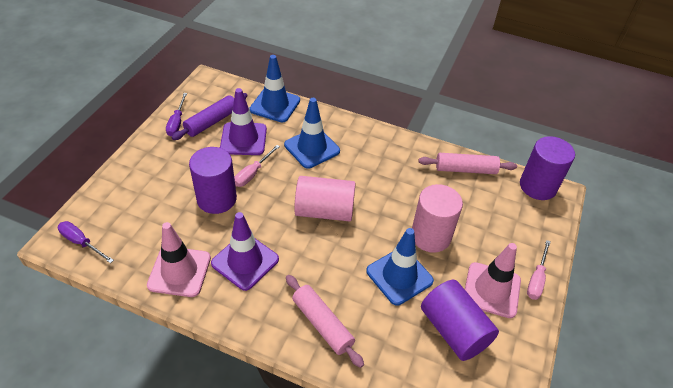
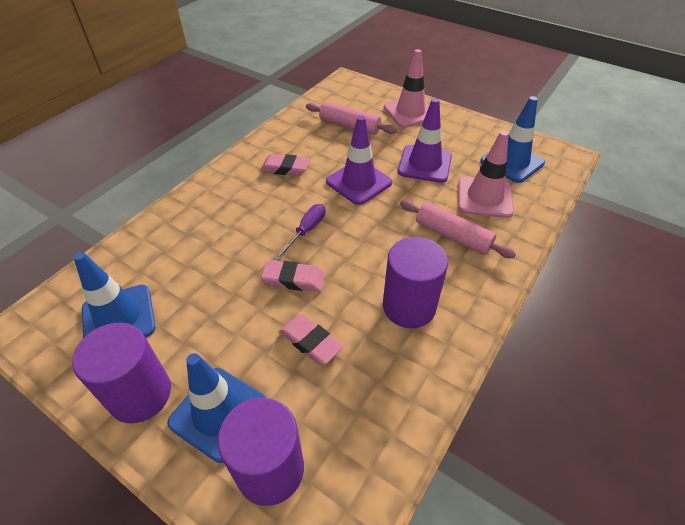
pink cylinder: [294,176,356,221] [412,184,463,253] = 2 -> none = 0
pink eraser: none = 0 -> [260,154,310,176] [261,260,325,292] [279,314,343,365] = 3
pink screwdriver: [234,145,280,187] [527,240,551,300] = 2 -> none = 0
purple rolling pin: [171,93,248,140] = 1 -> none = 0
purple screwdriver: [58,221,114,263] [166,93,187,136] = 2 -> [274,204,326,260] = 1

